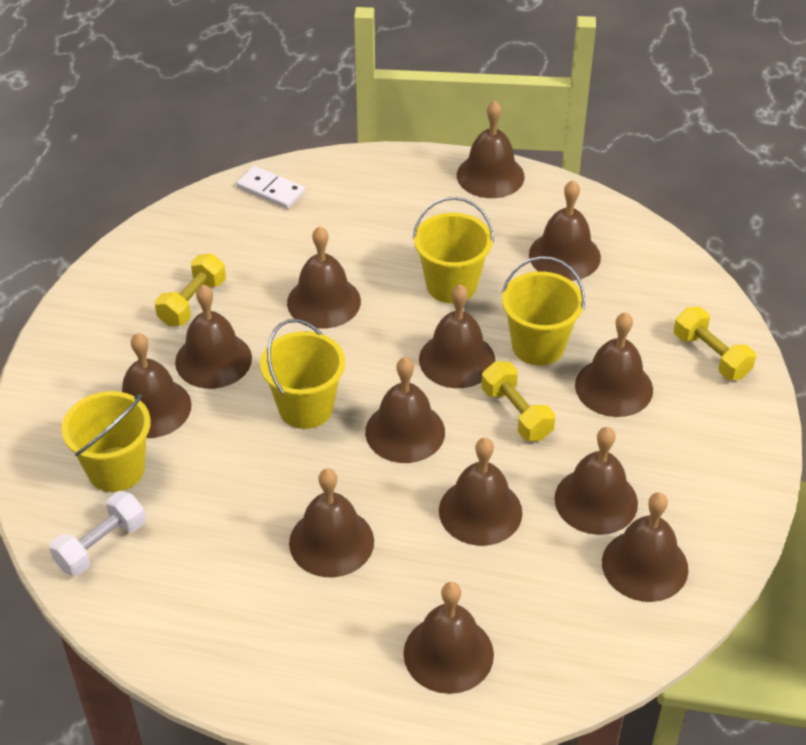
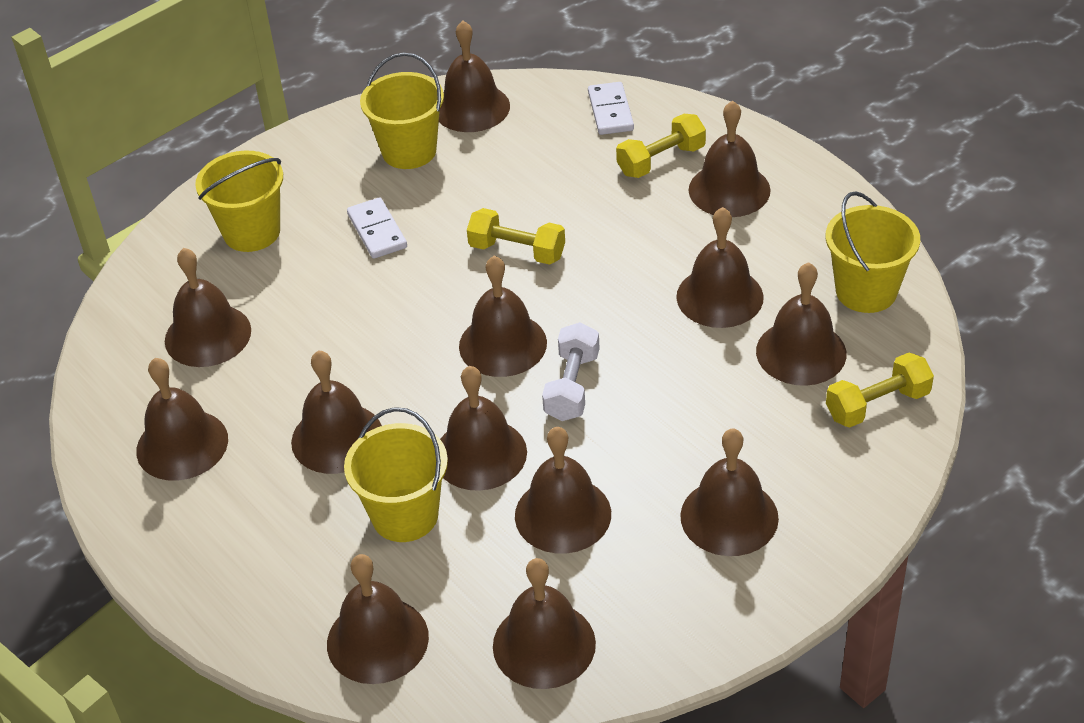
white domino: [236,166,305,209] = 1 -> [347,197,407,259] [588,82,634,135] = 2

